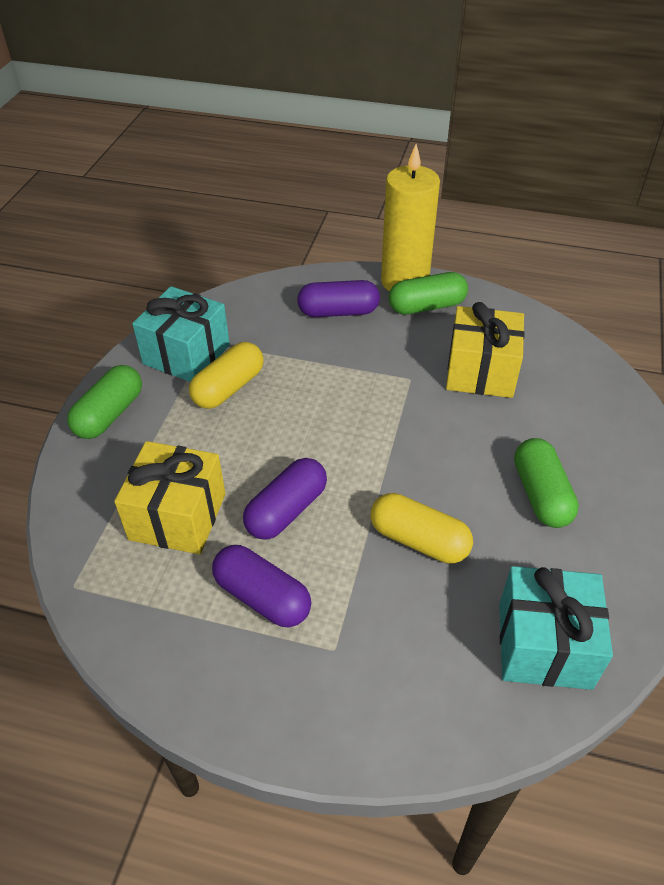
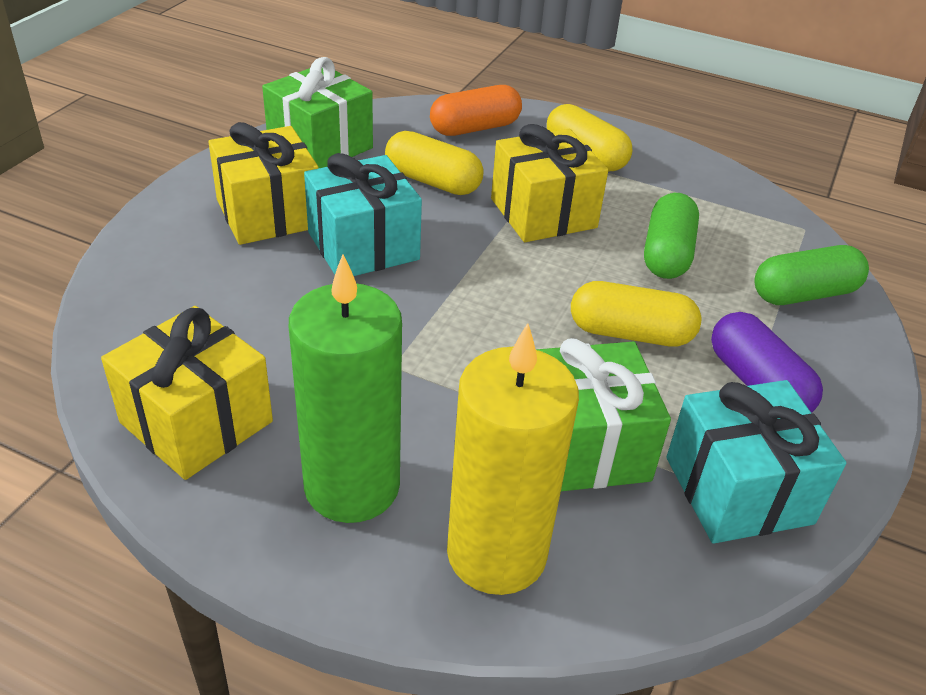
green candle: none = 0 -> [289,254,402,523] = 1
green capsule: [67,365,142,439] [389,272,468,315] [514,438,579,528] = 3 -> [644,193,699,279] [755,245,869,305] = 2
green gift: none = 0 -> [262,57,373,168] [536,338,671,491] = 2
orange capsule: none = 0 -> [430,85,522,136] = 1
purple capsule: [212,545,311,627] [243,458,327,540] [297,280,380,317] = 3 -> [711,312,823,413] = 1
yellow capsule: [189,342,264,409] [371,493,473,564] = 2 -> [385,131,483,195] [547,104,632,171] [571,281,702,347] = 3
yellow gift: [114,441,226,555] [446,302,525,398] = 2 -> [101,306,273,480] [209,122,319,245] [491,124,608,242] = 3

